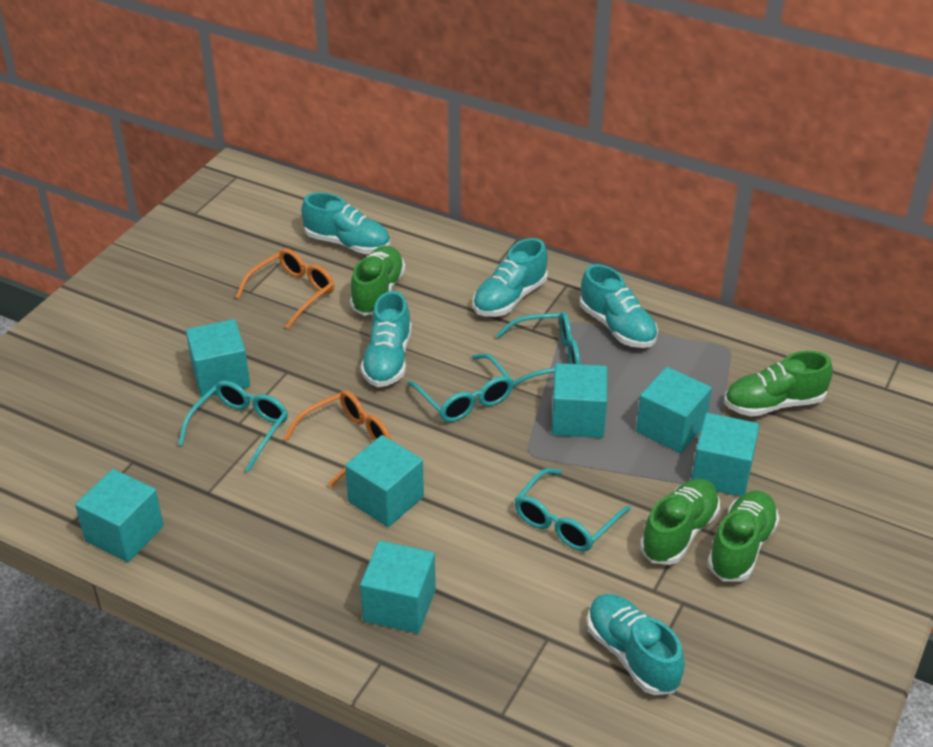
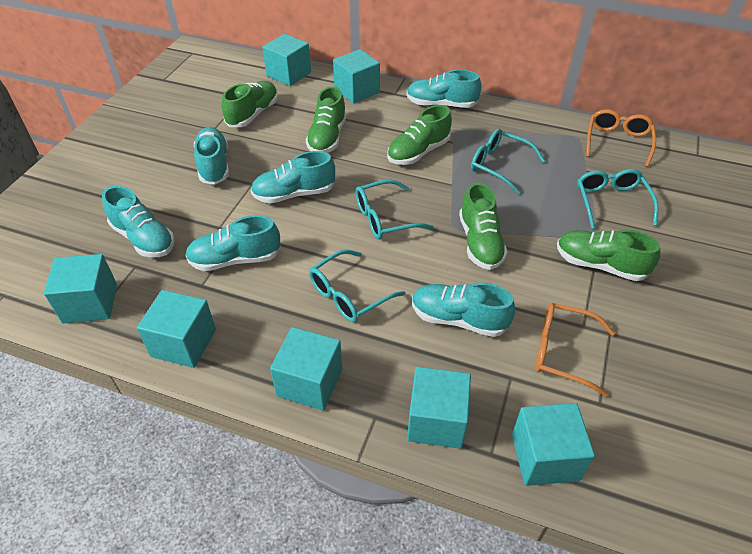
green shoe: [350,246,405,316] [640,478,720,565] [707,490,779,581] [724,351,833,417] = 4 -> [222,81,278,127] [306,86,347,153] [387,105,452,165] [459,183,508,270] [557,230,660,281] = 5
turquoise shoe: [301,192,390,254] [361,291,412,387] [473,238,548,317] [580,264,658,348] [587,594,685,695] = 5 -> [102,186,175,257] [185,215,281,271] [194,127,229,185] [251,151,335,203] [406,69,481,108] [412,283,515,337] = 6

